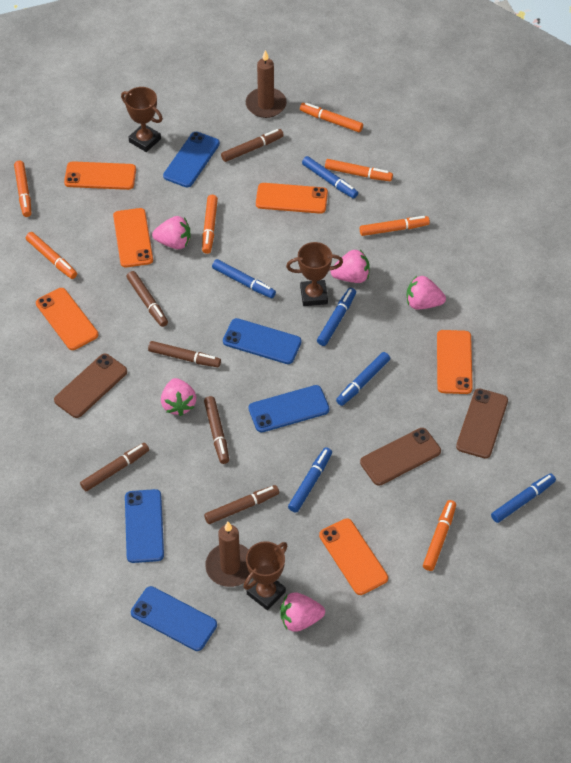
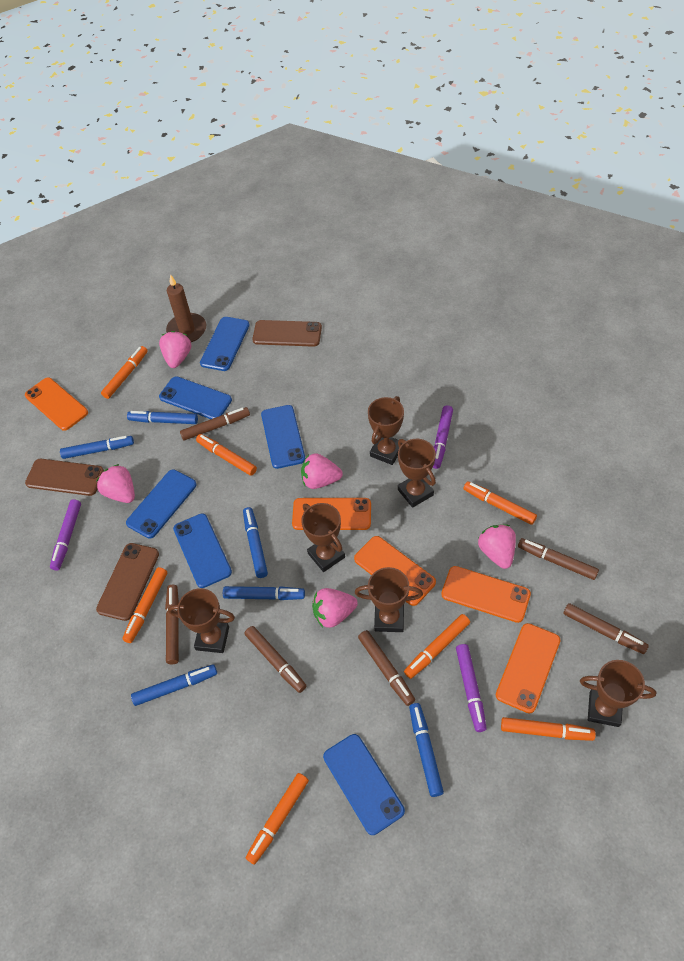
blue phone: [125,489,164,563] [131,586,217,651] [163,132,220,187] [223,318,302,364] [248,385,330,432] = 5 -> [126,469,197,539] [159,376,232,419] [173,513,232,588] [200,317,250,371] [261,405,305,469] [323,734,405,835] = 6
brown candle: [205,522,250,587] [246,50,287,118] = 2 -> [166,274,206,342] = 1
brown trophy: [121,87,163,152] [243,541,287,610] [286,242,343,306] = 3 -> [168,588,235,653] [301,503,345,572] [355,567,423,632] [368,396,404,465] [398,439,436,508] [580,660,656,727] = 6
orange phone: [36,288,98,350] [64,161,136,190] [113,208,153,267] [256,183,328,214] [319,518,388,595] [437,330,473,394] = 6 -> [25,377,88,431] [292,498,371,530] [354,536,436,606] [441,566,531,623] [496,623,560,713] = 5
purple marker: none = 0 -> [50,499,81,571] [433,405,453,469] [456,644,487,732] = 3

